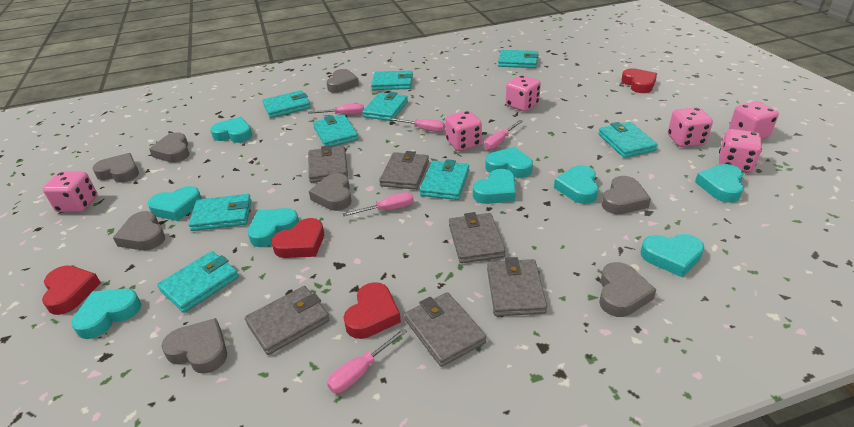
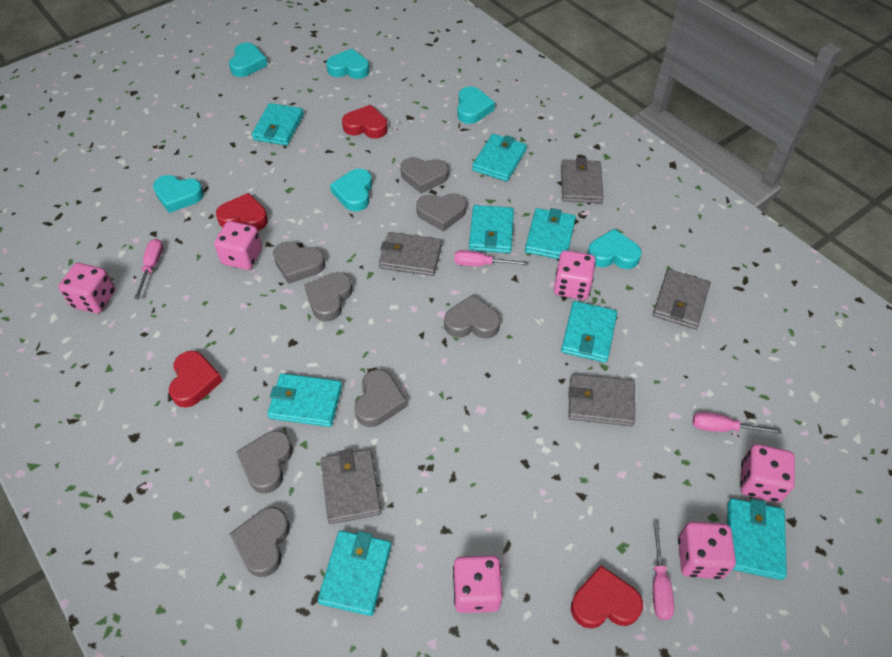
grey wallet: [245,286,330,355] [308,145,348,183] [379,151,429,190] [404,292,486,367] [449,212,506,263] [487,257,547,316] = 6 -> [321,449,381,524] [379,232,442,276] [561,158,604,203] [568,374,635,426] [653,269,711,329] = 5
pink screwdriver: [308,103,364,115] [327,328,407,393] [343,192,414,216] [389,118,445,132] [484,120,523,150] = 5 -> [134,239,163,299] [454,250,528,266] [653,523,674,620] [693,412,782,434] = 4
turquoise heart: [71,289,141,339] [147,186,202,221] [210,117,252,143] [247,208,299,247] [473,169,516,204] [485,147,533,178] [554,165,599,204] [640,234,704,277] [695,164,744,203] = 9 -> [153,175,204,213] [229,43,268,77] [326,49,370,79] [330,169,372,211] [457,86,495,124] [587,229,642,269] = 6
turquoise wallet: [157,251,239,313] [189,194,252,231] [262,90,311,118] [313,114,358,147] [362,92,408,121] [371,70,413,90] [420,159,469,200] [498,50,539,68] [598,122,658,158] = 9 -> [252,103,304,146] [267,373,342,427] [318,531,391,616] [469,205,514,253] [472,134,527,181] [525,208,576,259] [561,301,617,363] [727,498,787,580] = 8

